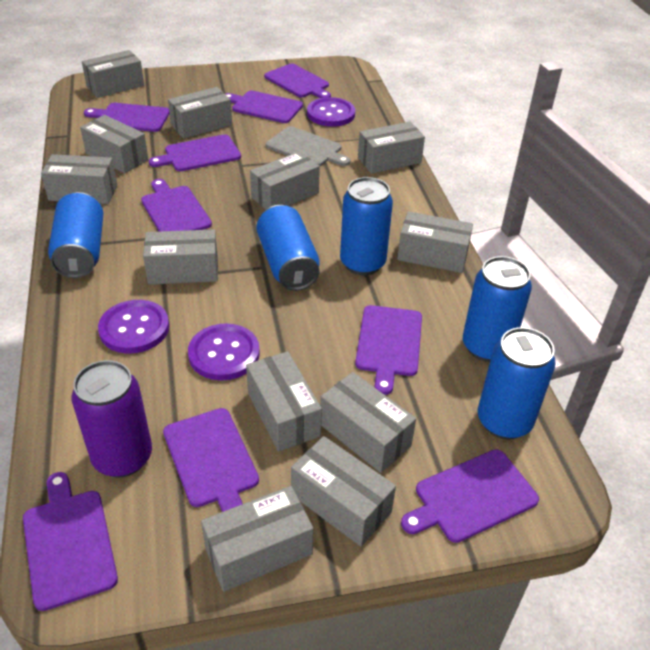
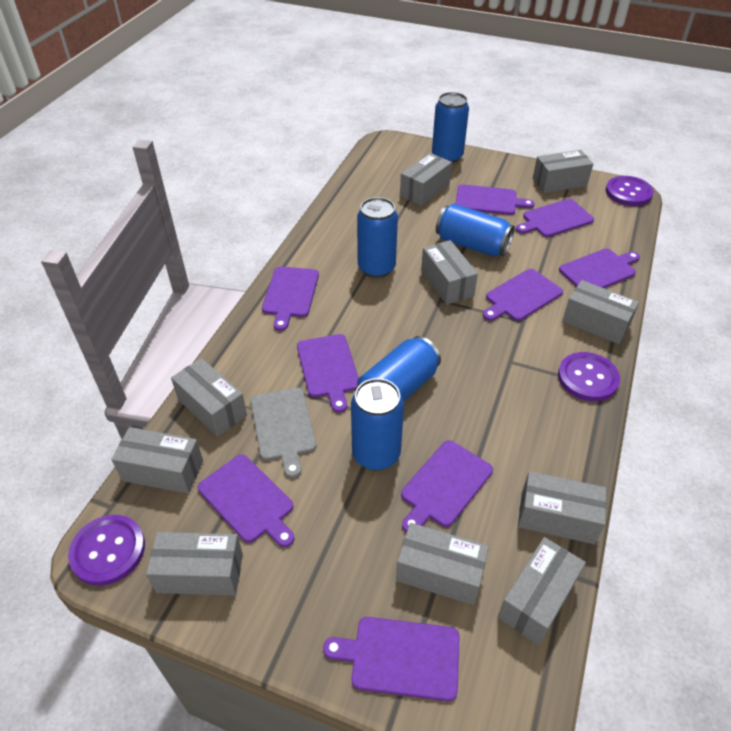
grey box: [41,154,117,204] [80,115,148,173] [82,50,144,98] [143,229,218,285] [168,87,232,139] [201,486,314,592] [246,351,322,452] [250,151,320,209] [291,436,396,547] [320,372,416,473] [358,122,425,174] [397,211,473,273] = 12 -> [111,427,203,494] [146,532,243,595] [171,358,247,437] [396,523,489,605] [400,153,452,206] [421,240,478,305] [498,537,586,645] [518,471,606,544] [533,150,593,193] [562,280,639,344] = 10
purple can: [72,360,152,477] = 1 -> none = 0

